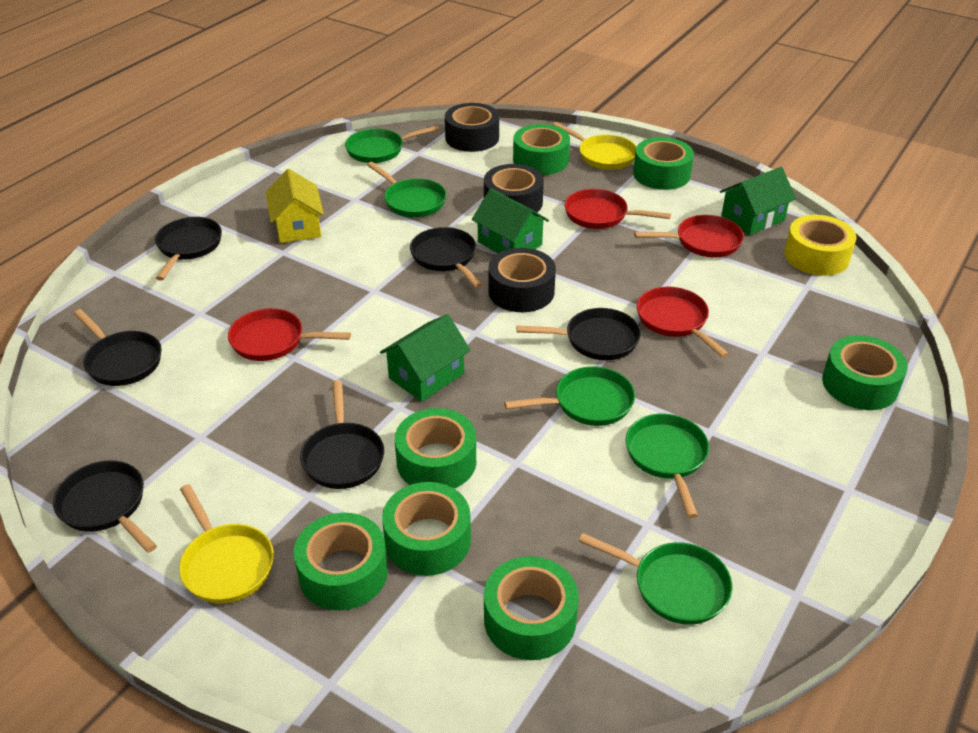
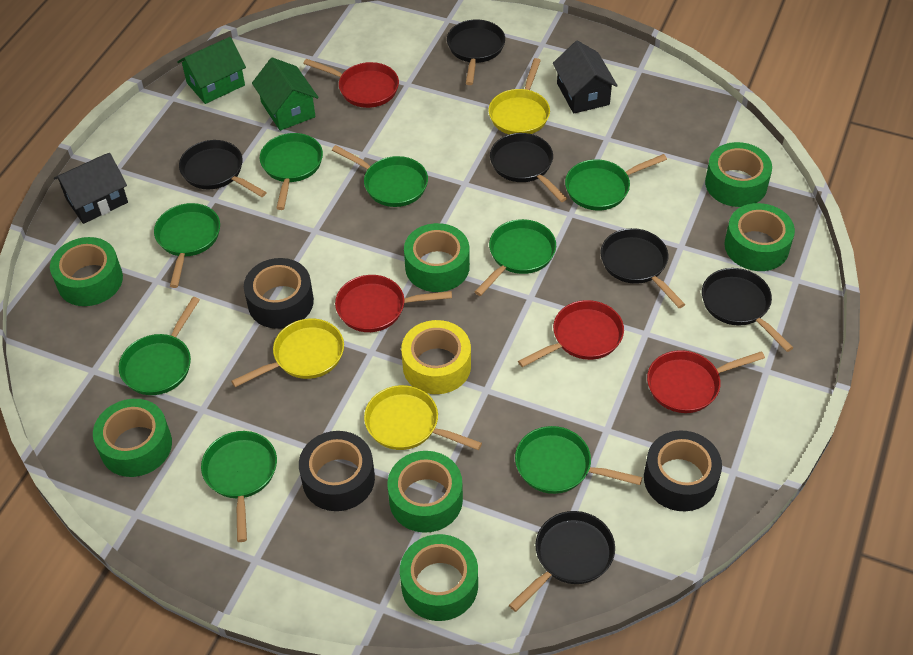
black house: none = 0 -> [54,153,128,224] [553,41,618,114] = 2
green house: [380,314,471,402] [472,188,549,253] [720,167,796,235] = 3 -> [177,37,246,104] [252,57,319,131] = 2
green pan: [345,125,439,163] [367,162,446,218] [504,366,635,426] [579,533,732,625] [626,414,709,518] = 5 -> [119,297,200,395] [154,203,220,288] [201,431,277,542] [260,133,323,210] [332,145,428,207] [474,219,556,296] [515,426,642,494] [565,154,667,210] = 8
yellow house: [265,169,324,243] = 1 -> none = 0
yellow pan: [179,484,274,604] [552,122,637,170] = 2 -> [231,319,344,387] [364,385,482,450] [489,58,550,134] = 3

